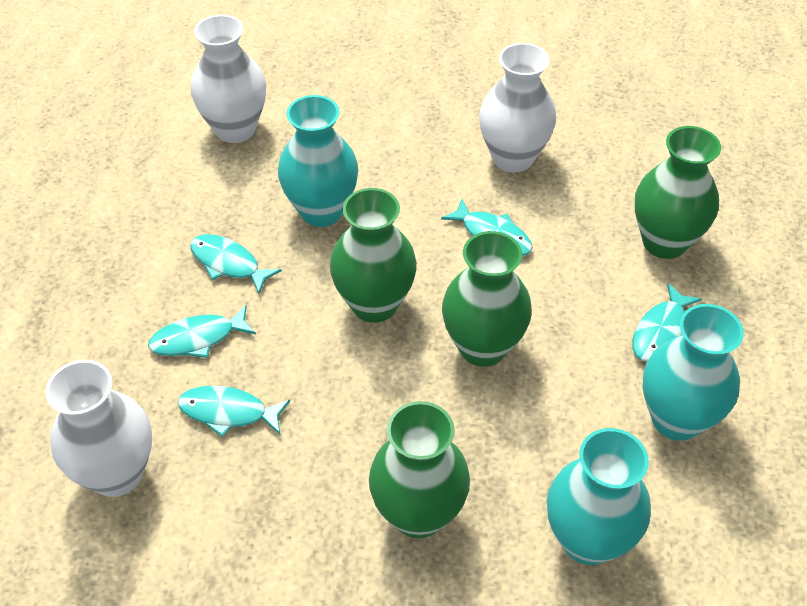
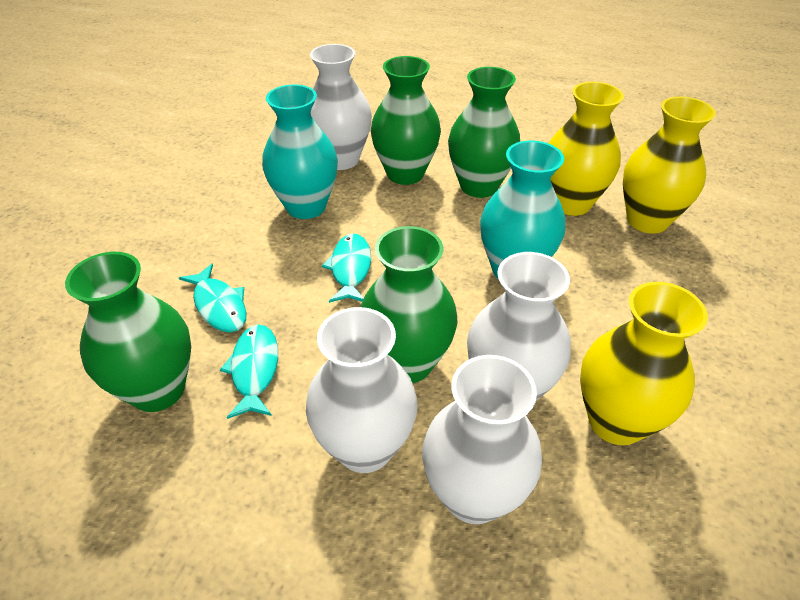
turquoise fish: [148,305,256,358] [178,386,290,437] [190,234,282,294] [441,199,533,256] [632,283,702,361] = 5 -> [179,264,246,333] [220,325,278,419] [322,233,371,303] = 3
turquoise vase: [278,95,358,227] [547,428,651,565] [642,304,744,441] = 3 -> [262,85,338,219] [480,140,565,279] = 2
white vase: [45,360,152,497] [191,15,266,143] [479,43,556,172] = 3 -> [306,307,418,473] [310,44,372,170] [422,355,542,524] [467,252,571,400] = 4
yellow vase: none = 0 -> [548,82,624,216] [580,282,708,445] [623,96,716,233] = 3

